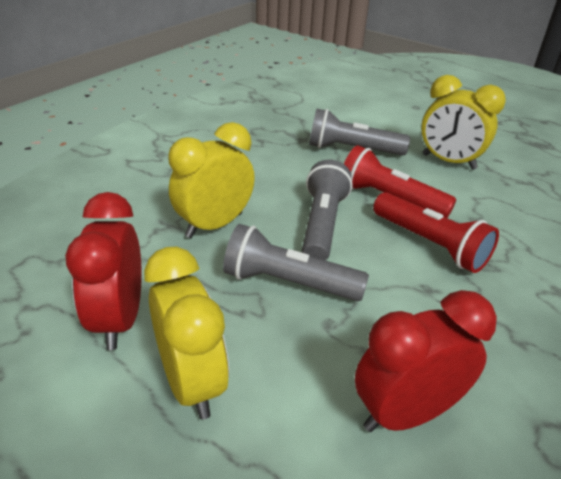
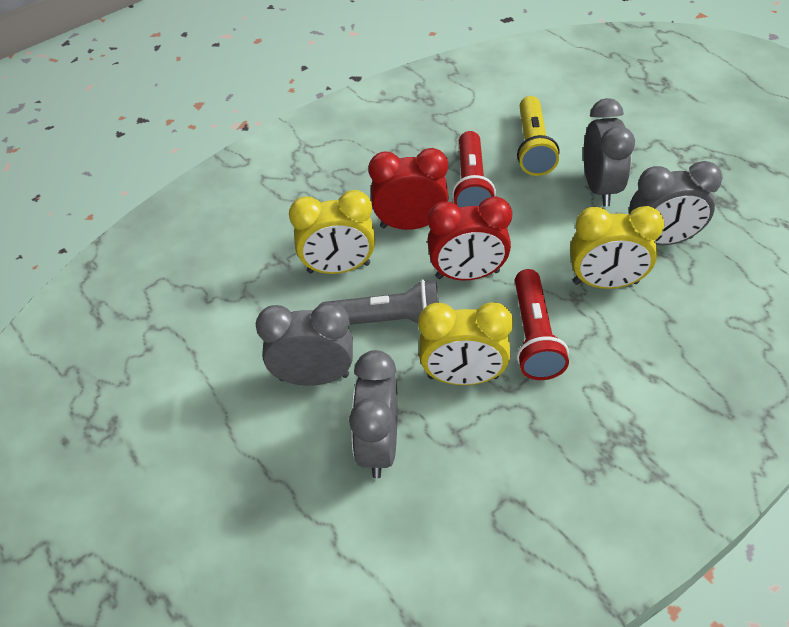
grey clock: none = 0 -> [256,302,353,386] [349,350,398,479] [583,98,635,207] [629,161,722,246] = 4
grey flashlight: [223,224,369,301] [302,159,352,260] [309,109,410,156] = 3 -> [319,279,439,325] = 1
yellow flashlight: none = 0 -> [517,96,560,176] = 1

